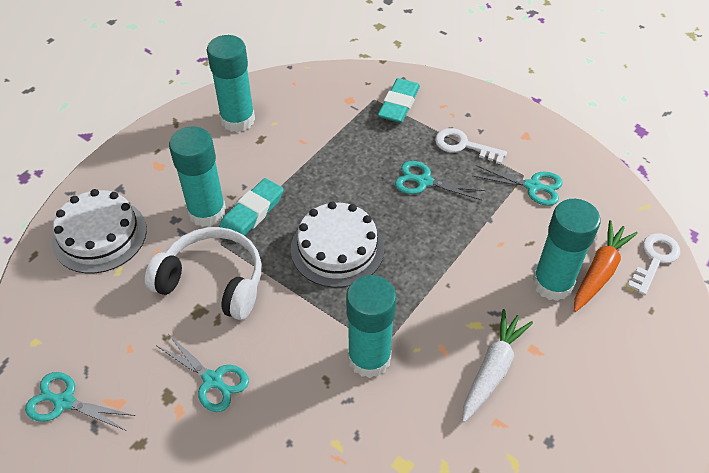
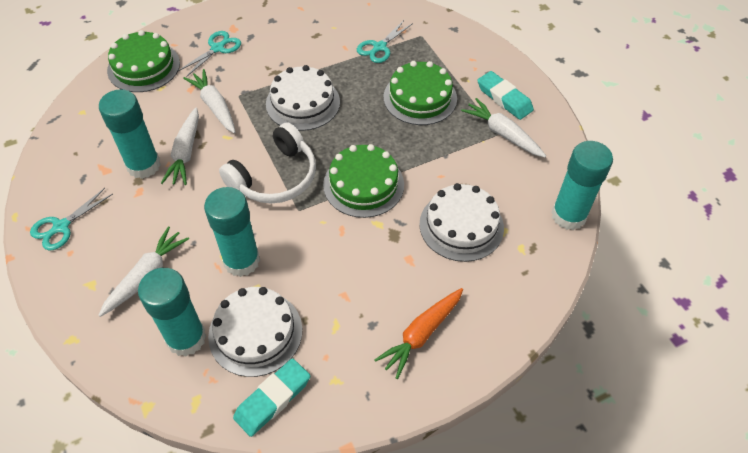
green cake: none = 0 -> [107,30,180,92] [323,144,404,218] [384,61,457,125] = 3
turquoise scissors: [25,372,135,431] [157,334,249,412] [395,161,486,200] [473,165,563,206] = 4 -> [30,188,113,251] [178,31,241,77] [357,20,413,63] = 3
white cake: [52,189,147,273] [291,202,384,288] = 2 -> [208,287,302,377] [266,65,340,131] [419,183,504,262] = 3
white carrot: [462,309,533,422] = 1 -> [98,226,189,317] [161,108,199,185] [183,69,236,133] [461,98,546,157] = 4
white key: [435,128,507,164] [627,233,680,295] = 2 -> none = 0

